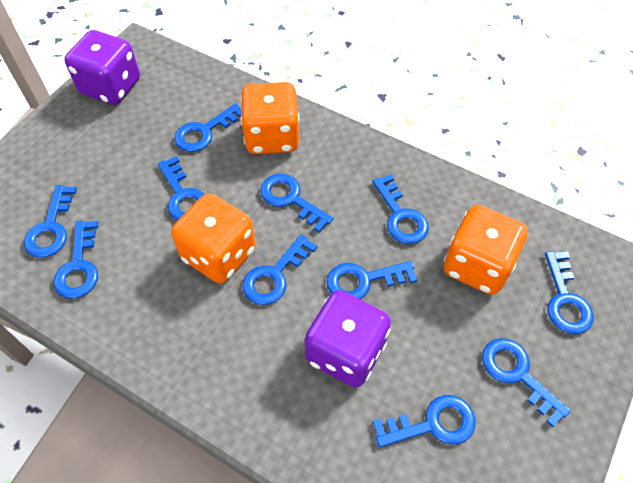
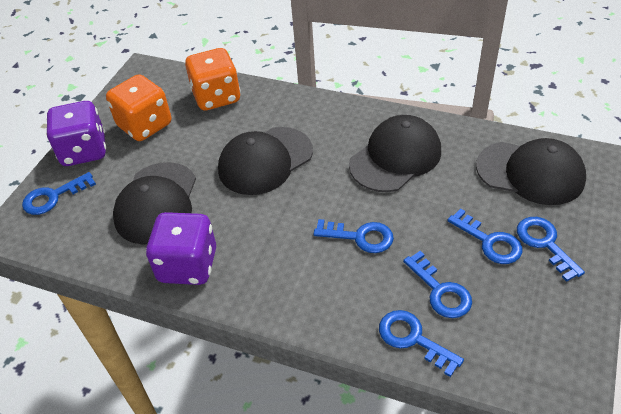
black cap: none = 0 -> [113,162,196,244] [218,127,313,195] [349,115,441,192] [476,138,586,205] = 4
blue key: [24,185,77,258] [54,221,98,298] [157,156,205,220] [174,103,241,152] [242,234,317,305] [260,174,333,232] [327,261,417,299] [372,174,429,244] [373,395,476,447] [482,338,571,427] [545,251,594,334] = 11 -> [22,172,96,215] [314,219,394,253] [379,310,464,377] [403,251,472,318] [447,208,522,264] [517,217,585,282] = 6
orange dice: [171,193,256,284] [240,82,299,154] [444,205,528,295] = 3 -> [106,74,171,141] [185,48,241,111] = 2

